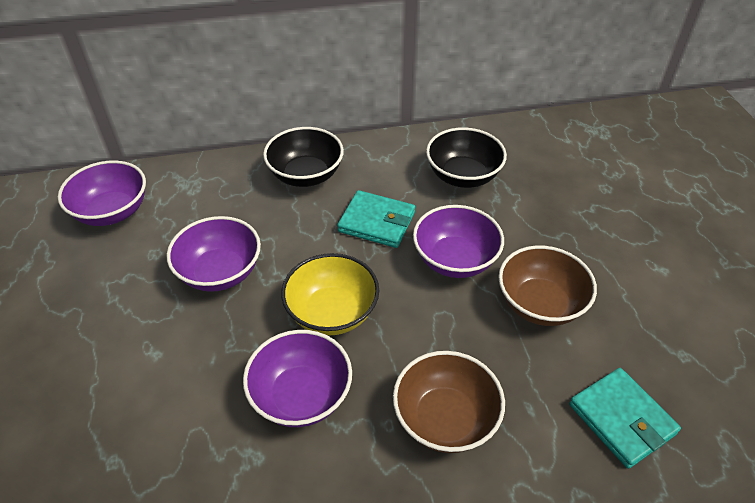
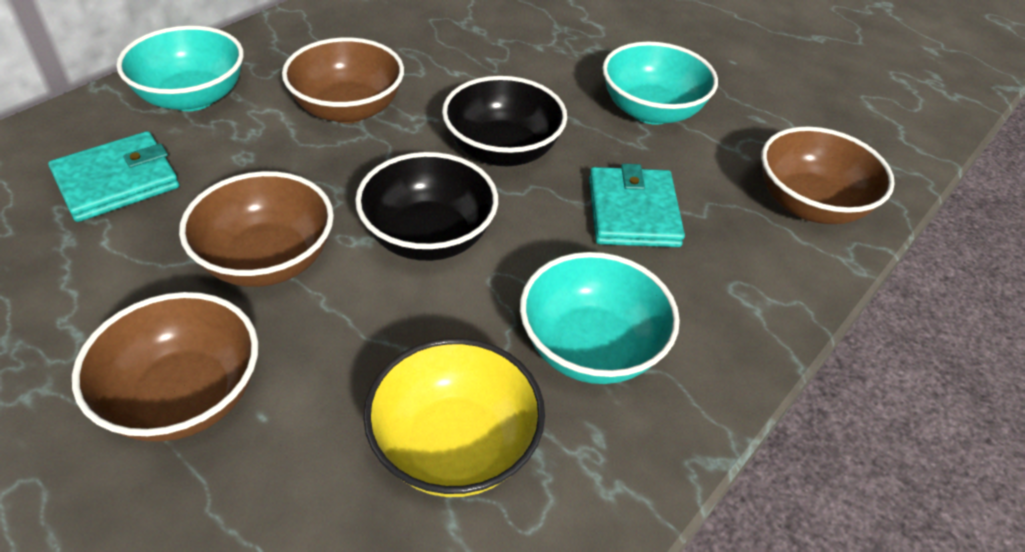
brown bowl: [393,351,505,453] [498,245,597,326] = 2 -> [72,292,258,442] [179,171,334,287] [282,37,404,123] [761,127,895,224] = 4
purple bowl: [58,160,146,226] [167,216,261,292] [243,330,352,427] [413,205,504,278] = 4 -> none = 0
turquoise bowl: none = 0 -> [116,26,244,111] [520,252,680,384] [602,42,718,125] = 3

